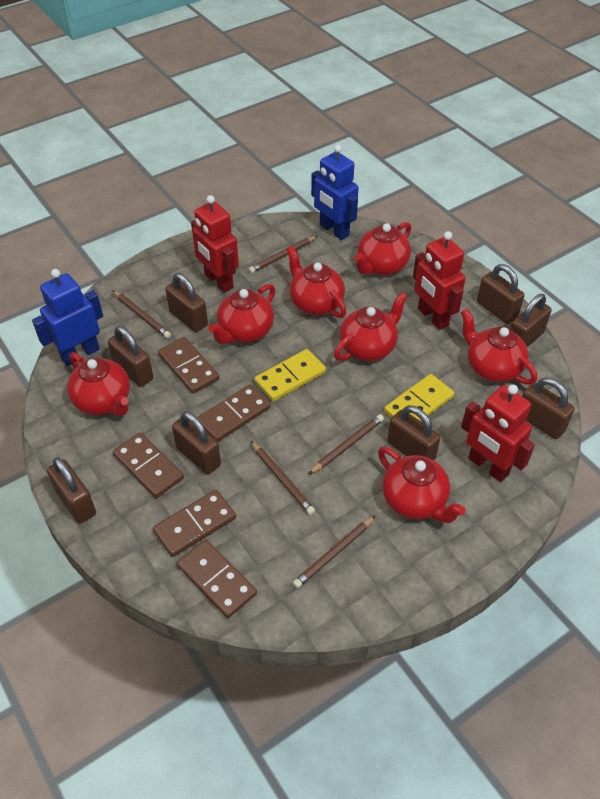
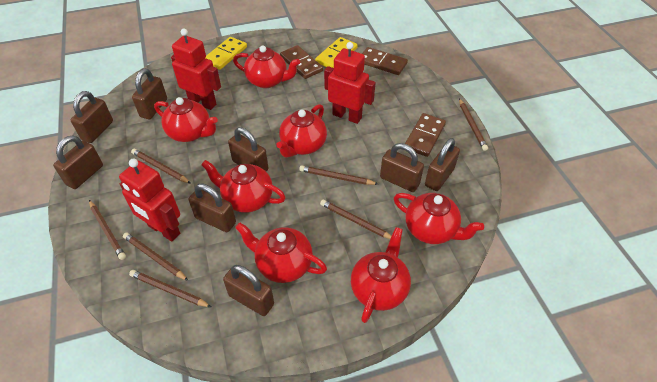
blue robot: [32,269,103,366] [311,145,358,240] = 2 -> none = 0
brown domino: [113,432,184,498] [153,490,236,557] [158,337,220,394] [177,540,257,618] [197,384,270,442] = 5 -> [280,45,323,79] [362,47,408,75] [405,113,446,157] = 3
brown pencil: [112,290,171,338] [248,236,317,273] [251,441,315,515] [293,516,375,588] [309,414,384,474] = 5 -> [89,200,126,260] [123,232,189,281] [129,270,211,307] [131,149,190,183] [299,166,378,185] [320,200,391,239] [459,98,488,151] = 7

